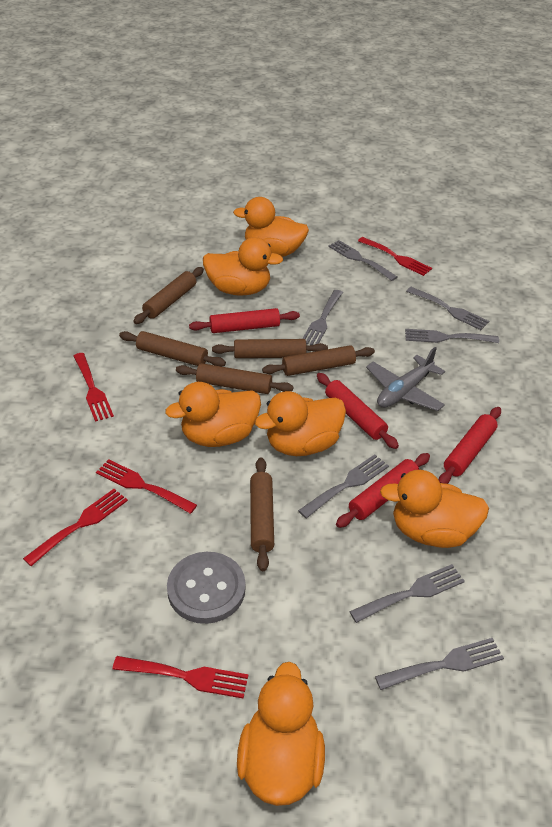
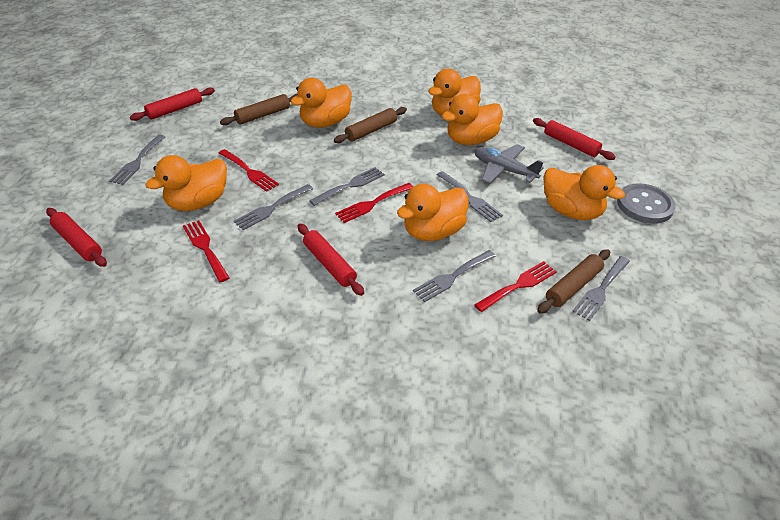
brown rolling pin: [119,331,226,367] [133,267,204,324] [176,363,293,394] [212,339,328,358] [250,457,274,571] [262,345,375,376] = 6 -> [220,94,298,125] [334,107,407,143] [537,249,610,314] = 3
grey fork: [298,454,389,518] [302,290,343,345] [328,240,397,281] [349,564,465,623] [375,638,504,690] [405,329,499,343] [406,287,489,330] = 7 -> [109,135,165,185] [234,184,313,230] [309,167,385,206] [413,250,496,302] [437,171,503,222] [572,256,630,321] = 6
red fork: [23,489,128,566] [74,353,114,422] [96,459,197,514] [112,656,248,699] [358,237,432,276] = 5 -> [183,220,230,282] [219,149,279,192] [335,183,413,223] [475,261,557,312] = 4

